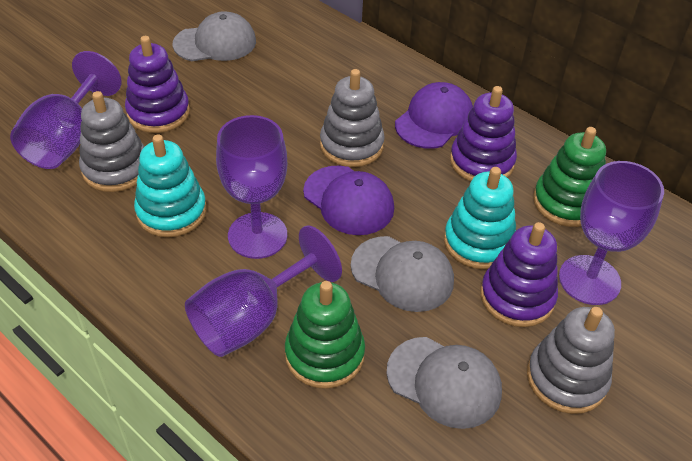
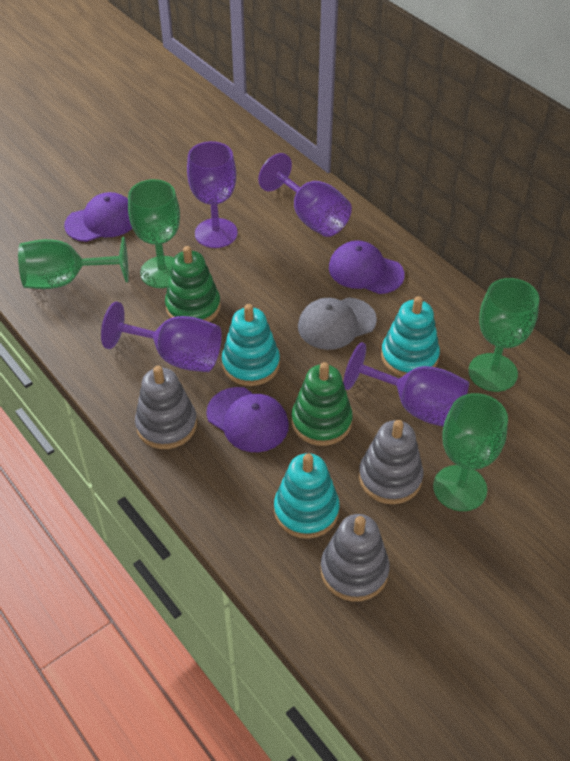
green goblet: none = 0 -> [18,237,129,289] [128,179,180,288] [433,393,508,511] [468,278,539,392] = 4
grey cap: [173,11,256,61] [351,236,454,312] [386,337,502,429] = 3 -> [298,297,377,350] = 1
purple cap: [303,165,394,235] [395,82,473,149] = 2 -> [64,192,132,242] [206,387,289,452] [329,240,405,294] = 3
purple stacking toy: [125,36,190,133] [450,86,517,181] [480,222,558,327] = 3 -> none = 0
turquoise stacking toy: [134,134,207,237] [444,167,516,269] = 2 -> [222,304,280,386] [274,453,339,539] [381,296,440,377] = 3

